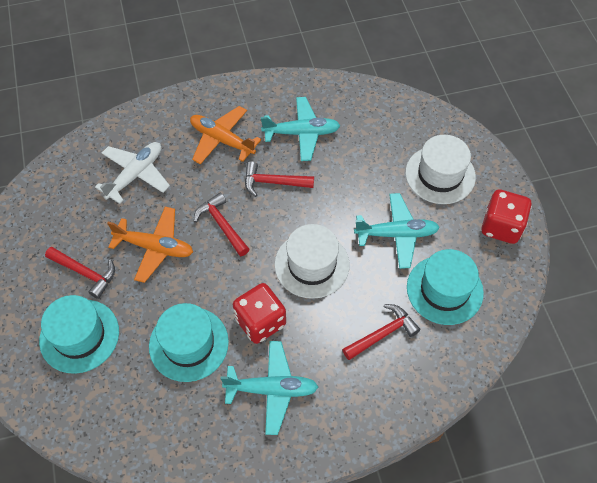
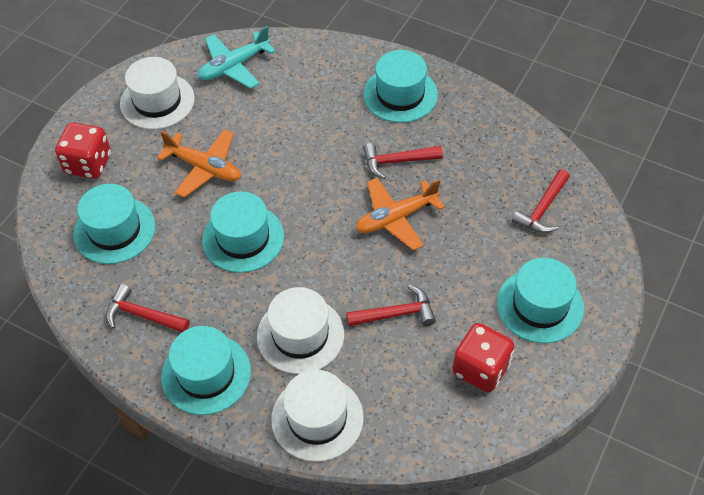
turquoise hat: [39,295,119,374] [149,303,229,382] [407,249,484,325] = 3 -> [73,184,155,264] [161,326,251,415] [202,191,284,273] [363,50,438,123] [497,258,584,343] = 5
turquoise plane: [220,341,318,435] [261,97,340,161] [354,193,440,269] = 3 -> [198,26,276,89] = 1
white hat: [274,224,350,299] [405,135,476,204] = 2 -> [120,57,195,129] [257,287,344,374] [271,370,364,462] = 3
white plane: [95,142,170,204] = 1 -> none = 0

